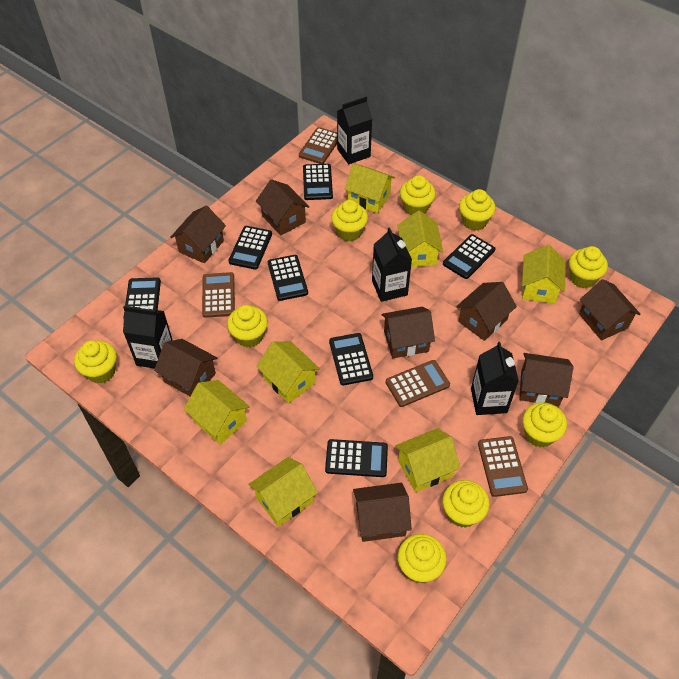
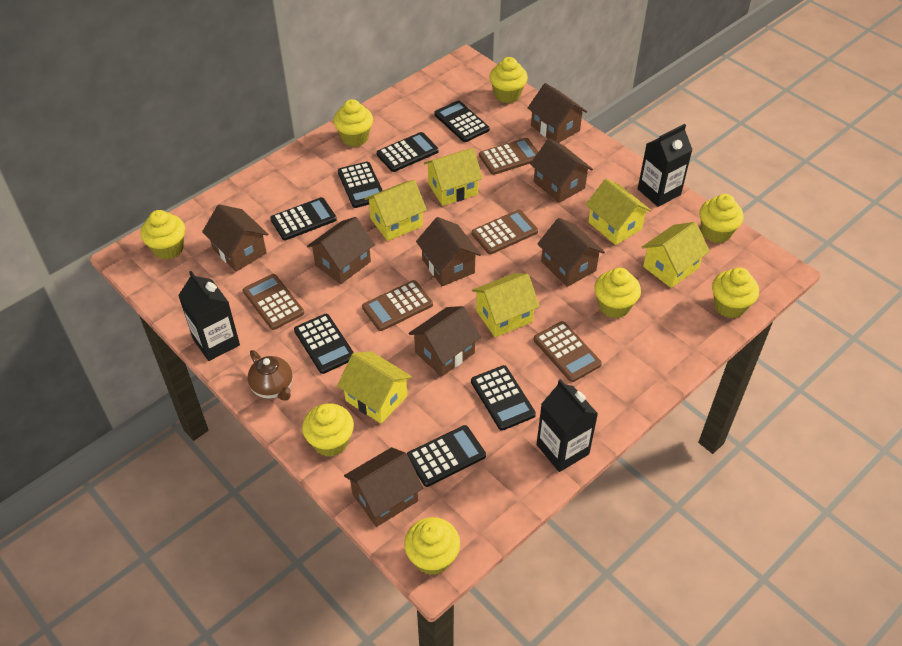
black carton: [123,306,173,369] [337,97,372,164] [372,228,412,302] [471,342,519,415] = 4 -> [178,271,240,361] [536,379,598,472] [638,124,692,207] = 3
brown calculator: [202,272,235,318] [299,127,337,164] [386,360,450,407] [478,436,528,497] = 4 -> [243,274,304,330] [362,280,433,331] [472,210,538,254] [479,138,538,175] [533,321,602,382] = 5
brown teapot: none = 0 -> [248,350,293,401] = 1
yellow cupcake: [74,340,117,383] [227,305,268,348] [331,200,368,241] [398,534,447,583] [400,175,436,215] [443,480,490,528] [459,189,496,231] [523,402,567,448] [569,246,608,288] = 9 -> [140,210,185,260] [302,404,354,457] [333,99,373,147] [404,517,460,575] [489,57,528,103] [595,268,641,318] [699,194,744,243] [712,267,759,318] = 8
yellow house: [184,380,250,445] [248,457,318,527] [256,341,320,403] [345,164,395,213] [395,428,461,492] [398,211,443,267] [522,245,566,304] = 7 -> [337,351,412,424] [364,180,427,241] [424,148,483,206] [472,273,540,337] [586,179,651,245] [642,222,710,288] = 6

